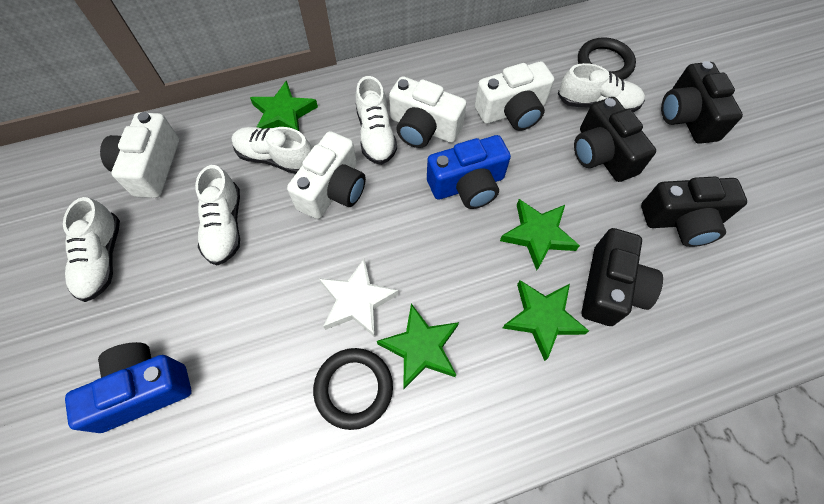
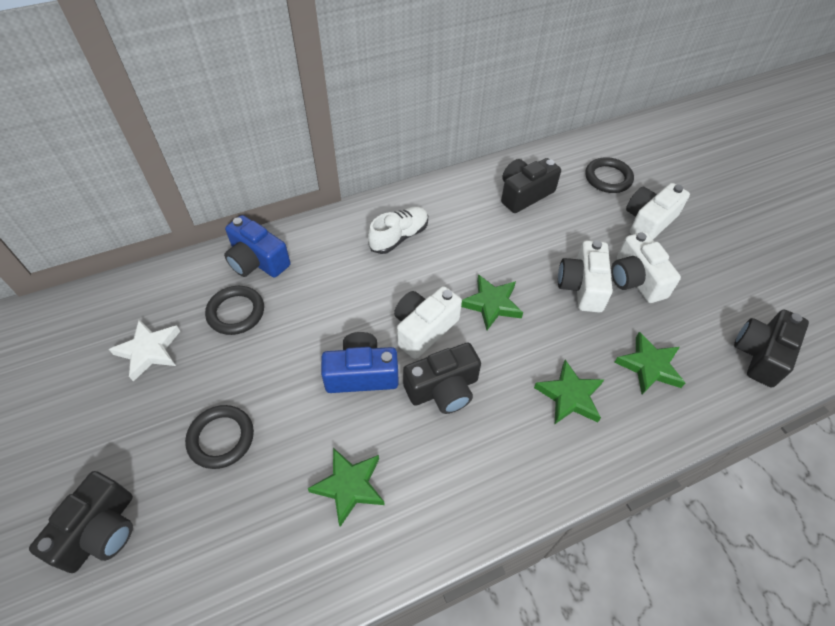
black ring: [313,348,393,430] [578,37,636,80] = 2 -> [185,405,254,469] [205,286,264,335] [585,157,634,193] = 3
white shoe: [63,197,120,302] [195,165,240,265] [232,127,312,174] [356,76,397,165] [558,63,645,112] = 5 -> [368,206,428,254] = 1

